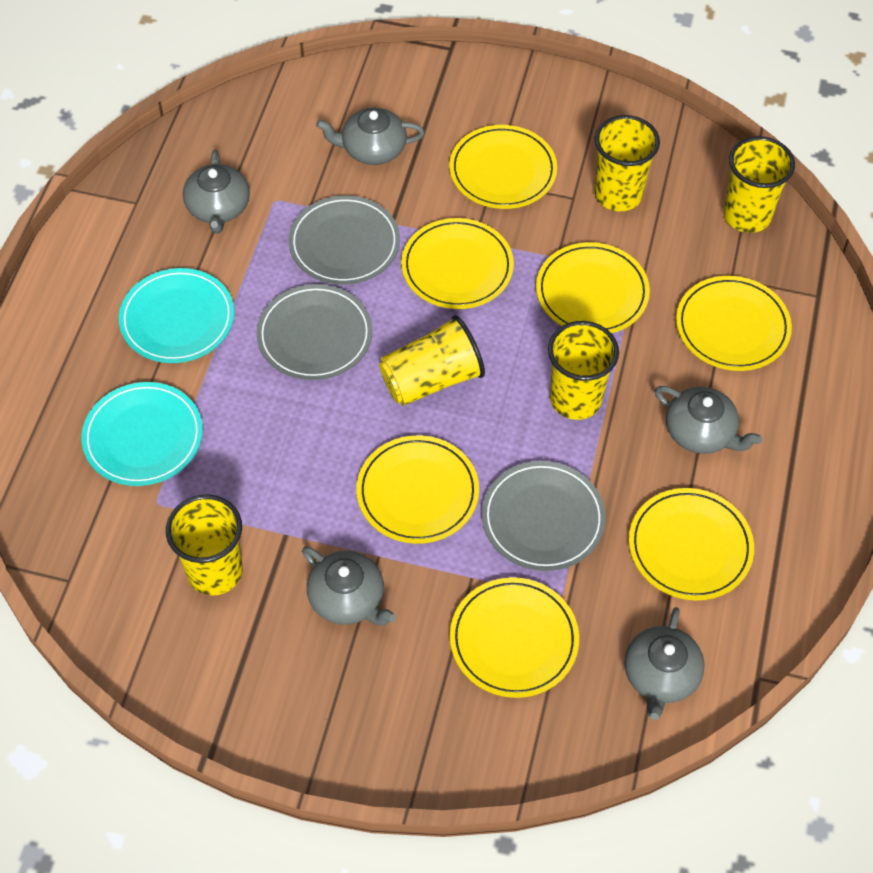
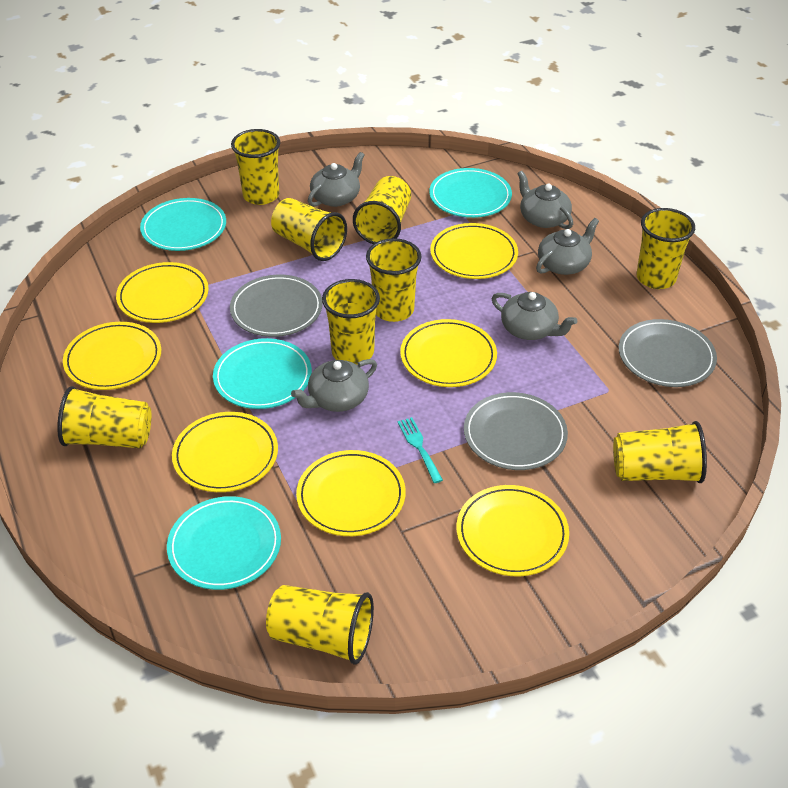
turquoise fork: none = 0 -> [397,417,443,483] = 1
turquoise plate: [82,382,203,486] [119,268,234,363] = 2 -> [140,198,226,251] [167,496,281,590] [213,338,312,409] [429,168,512,218] = 4
yellow cup: [166,495,243,596] [379,315,485,406] [548,321,619,420] [594,115,660,211] [723,136,795,233] = 5 -> [57,386,151,448] [231,129,280,205] [266,585,374,665] [271,198,347,261] [322,279,380,365] [353,176,411,244] [366,238,422,322] [613,421,707,483] [637,208,695,289] = 9

